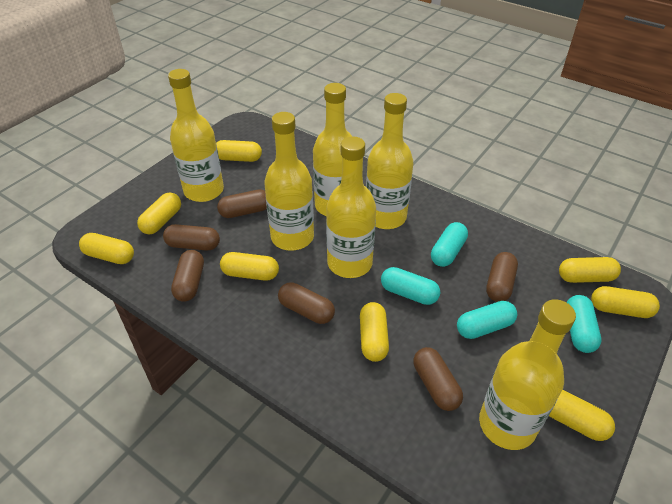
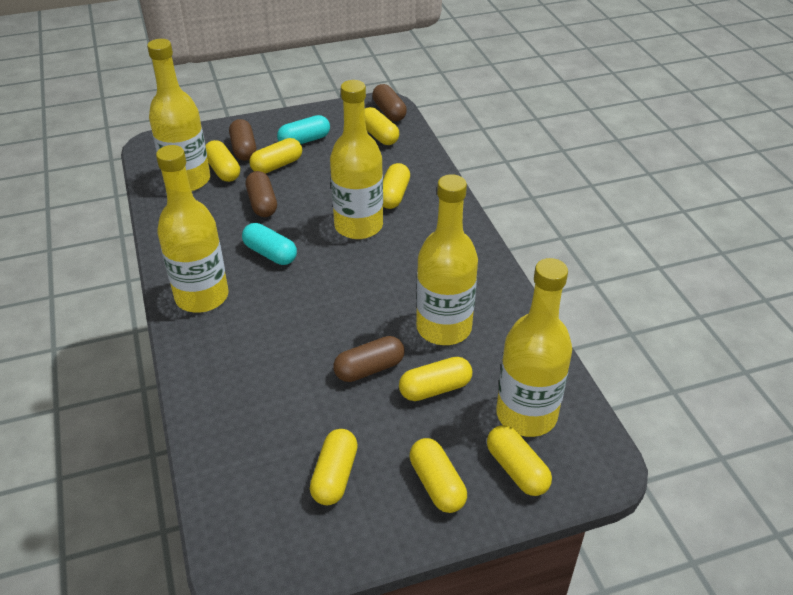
brown capsule: [163,224,220,251] [171,250,204,302] [217,189,267,218] [278,282,335,324] [413,347,463,411] [486,252,518,302] = 6 -> [229,119,256,161] [246,171,277,217] [333,336,404,382] [372,84,407,122] = 4
turquoise capsule: [381,267,440,305] [431,222,468,267] [457,301,517,339] [567,295,602,353] = 4 -> [242,223,297,265] [277,115,330,144] = 2
yellow bottle: [168,69,224,202] [264,112,314,251] [313,83,352,216] [326,136,376,278] [366,93,413,229] [479,299,576,450] = 6 -> [147,39,210,191] [156,145,229,313] [330,80,383,239] [416,174,478,345] [496,258,572,437] = 5

